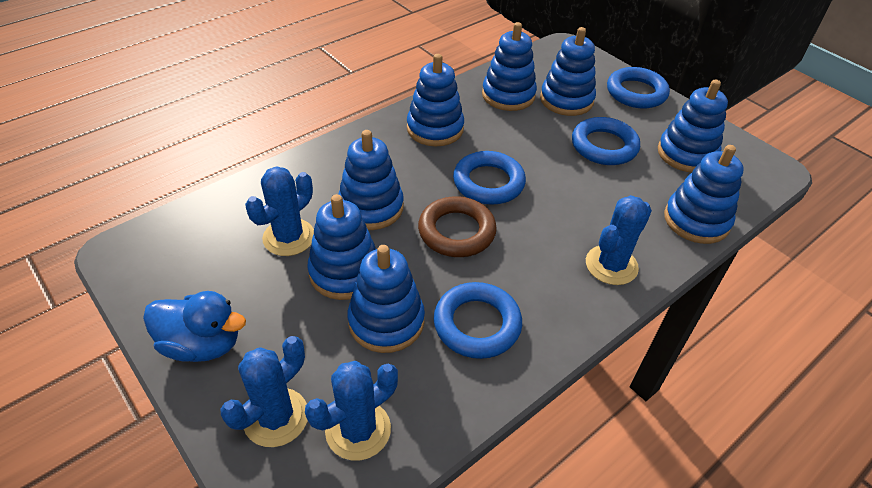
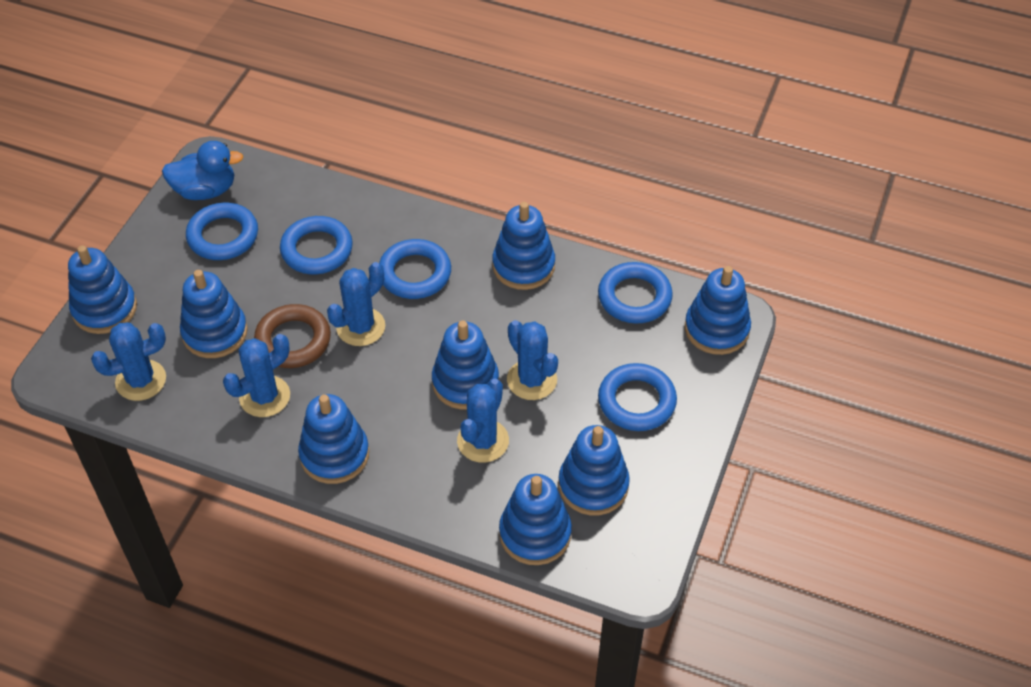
blue cactus: [221,336,308,447] [245,166,314,256] [305,361,398,461] [586,195,652,285] = 4 -> [91,322,166,401] [223,334,290,417] [327,262,385,346] [457,379,509,463] [507,320,558,400] = 5
blue ring: [434,282,522,359] [453,151,526,205] [572,117,640,165] [607,67,670,108] = 4 -> [186,202,258,260] [280,216,353,274] [379,239,451,299] [598,262,673,324] [598,363,677,431] = 5

